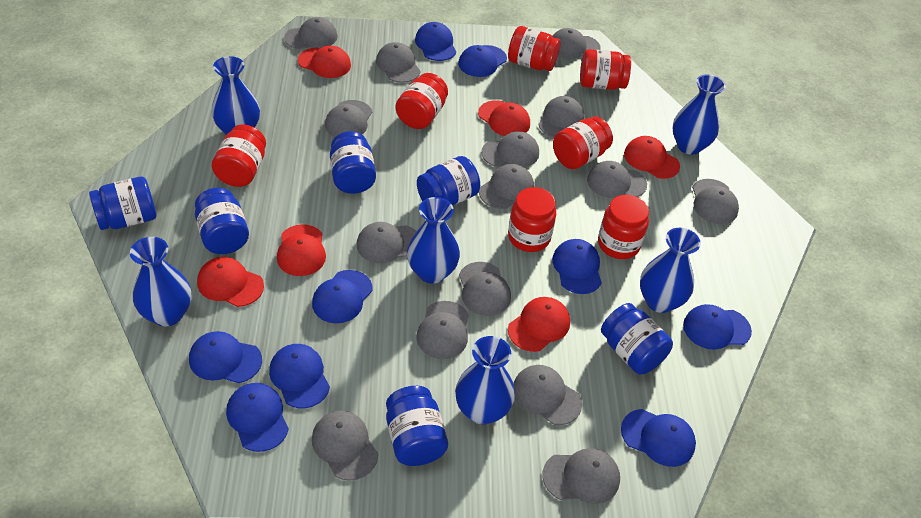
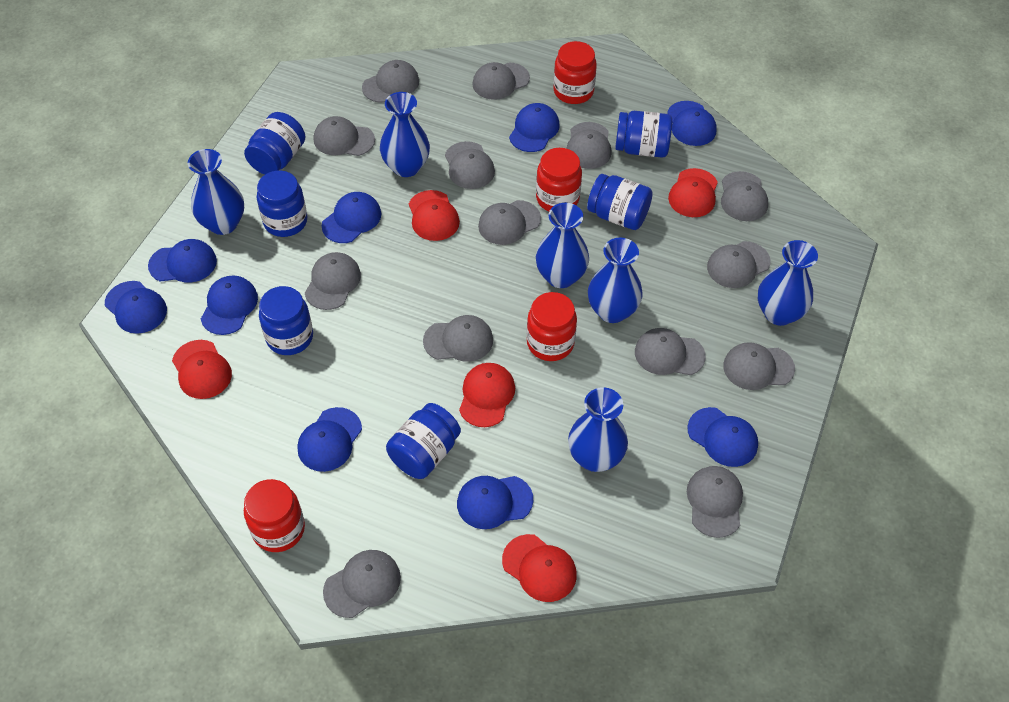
grey cap: [284,17,338,49] [312,410,378,481] [325,100,372,137] [357,222,416,263] [376,42,421,83] [416,301,469,359] [459,262,511,316] [479,164,534,209] [481,131,539,167] [513,365,582,425] [538,96,584,137] [543,448,620,504] [553,28,600,59] [587,161,647,198] [692,179,739,224] = 15 -> [305,252,361,310] [314,116,375,156] [323,550,401,618] [362,60,419,103] [423,315,493,362] [445,141,495,189] [472,62,530,100] [478,200,541,245] [566,122,612,169] [635,328,706,375] [687,466,743,538] [707,241,771,288] [721,171,768,221] [723,342,795,390] = 14
red cap: [197,257,264,307] [277,224,326,276] [298,46,351,78] [478,100,530,136] [508,297,570,352] [624,136,680,179] = 6 -> [172,340,232,399] [409,190,460,241] [459,363,515,427] [502,534,577,602] [668,168,718,217] = 5
red jar: [212,124,266,187] [395,73,448,129] [508,26,561,71] [508,187,556,252] [553,117,613,169] [580,49,631,90] [598,195,649,259] = 7 -> [244,479,305,552] [527,292,577,361] [536,148,582,211] [554,41,597,104] = 4

